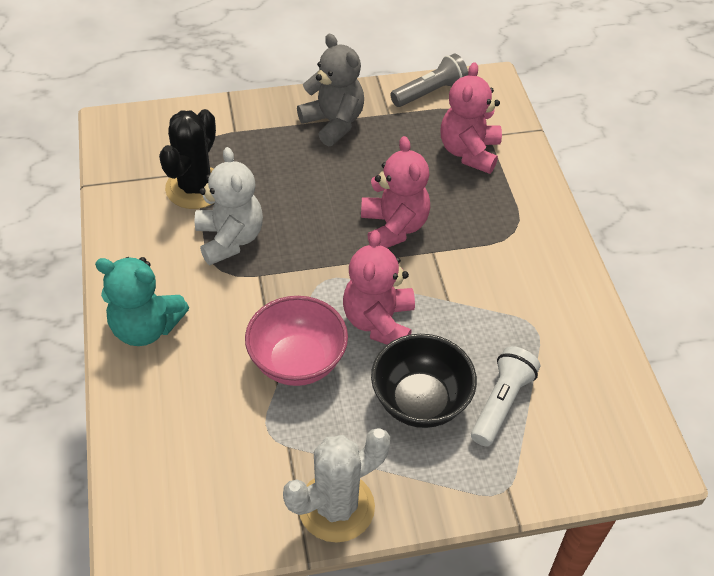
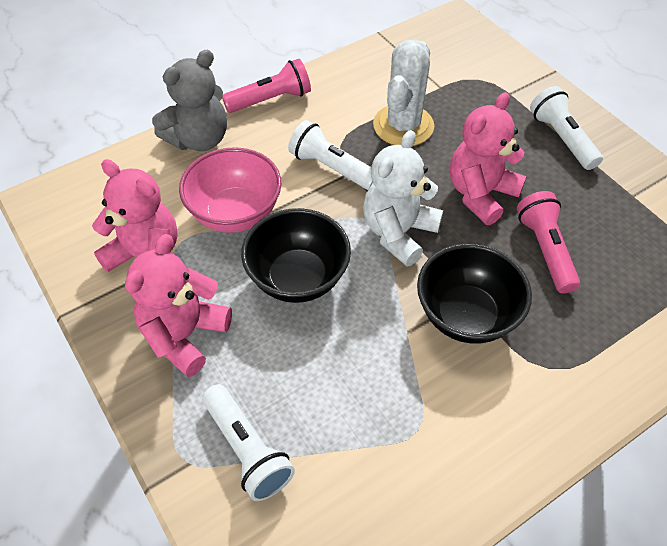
black bowl: [371,334,477,428] = 1 -> [241,208,351,303] [417,244,532,343] = 2
black cactus: [159,109,216,209] = 1 -> none = 0
grey flashlight: [390,53,468,107] = 1 -> none = 0
pink flashlight: none = 0 -> [222,59,311,113] [517,191,580,294] = 2
turquoise teddy bear: [95,257,189,346] = 1 -> none = 0
white flashlight: [471,346,540,447] = 1 -> [202,384,295,501] [288,120,373,190] [530,86,603,170] = 3

